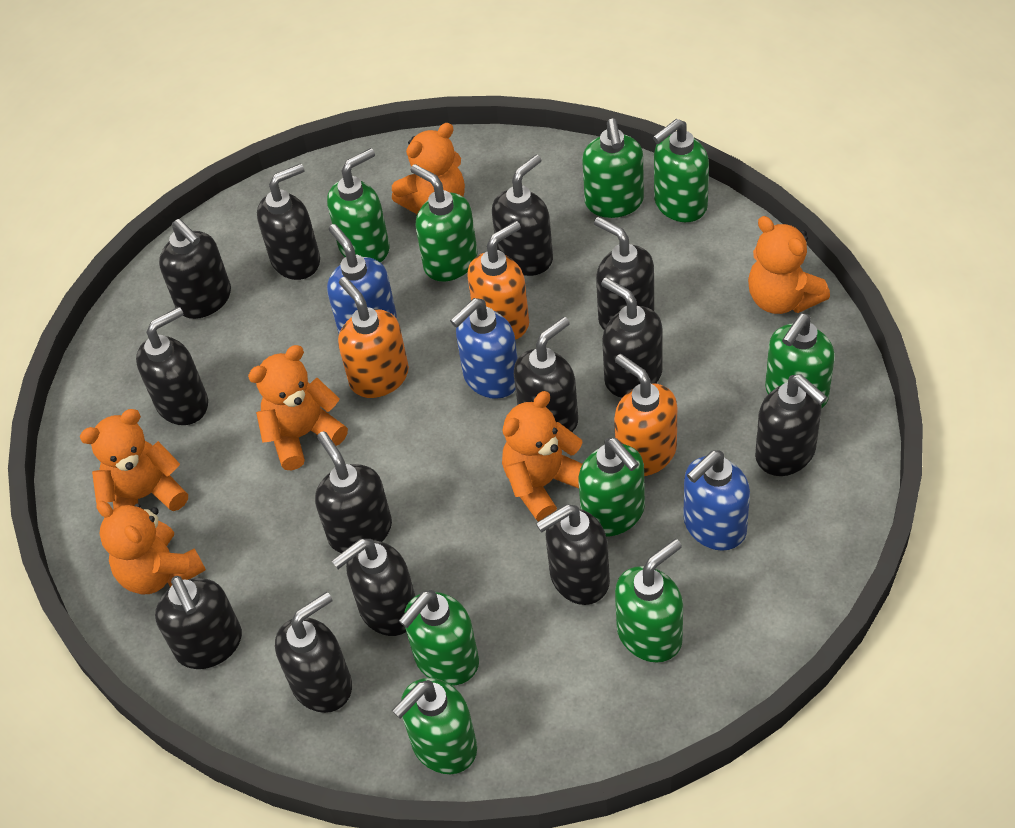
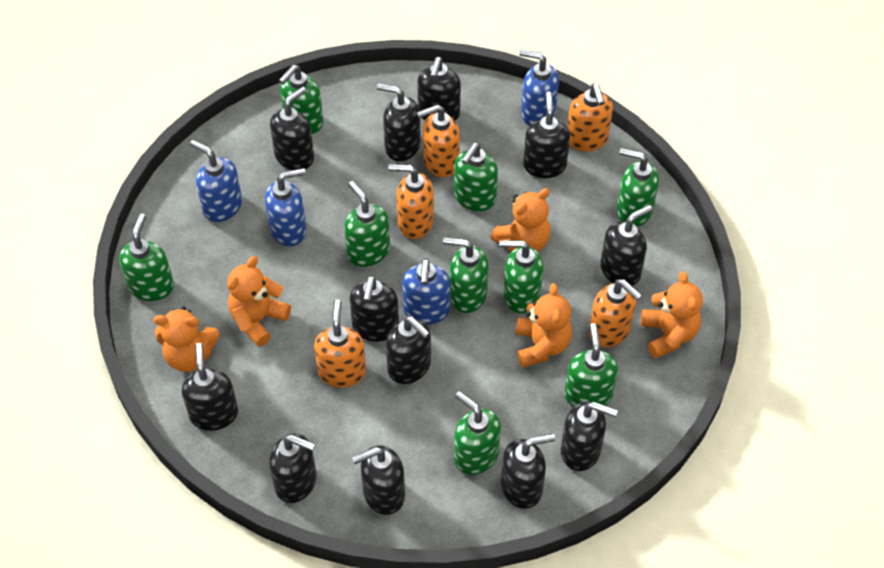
black soap dispenser: [136,307,208,425] [155,576,242,669] [159,219,231,319] [257,163,320,280] [275,592,352,713] [315,431,392,553] [332,539,415,636] [492,155,553,276] [514,317,578,432] [536,504,610,605] [594,217,654,330] [601,277,663,398] [755,374,827,476] = 13 -> [182,343,238,431] [269,433,317,503] [270,86,314,170] [350,275,399,342] [352,445,405,515] [377,83,421,161] [386,316,431,384] [417,57,461,121] [501,433,555,509] [523,91,570,178] [561,402,618,471] [601,205,652,286] = 12
blue soap dispenser: [327,224,397,333] [450,298,518,399] [683,451,750,551] = 3 -> [190,140,242,222] [265,168,306,246] [402,258,450,325] [519,49,559,126] = 4
orange soap dispenser: [338,277,409,398] [467,221,529,340] [614,354,677,476] = 3 -> [314,299,366,388] [388,164,434,239] [417,104,460,177] [567,83,613,151] [589,279,642,347] = 5
orange teddy bear: [80,409,188,511] [96,501,206,594] [248,345,348,471] [392,123,465,214] [502,391,582,522] [748,216,830,314] = 6 -> [153,306,220,372] [227,256,291,347] [490,188,551,252] [515,283,572,368] [641,271,703,359] = 5

